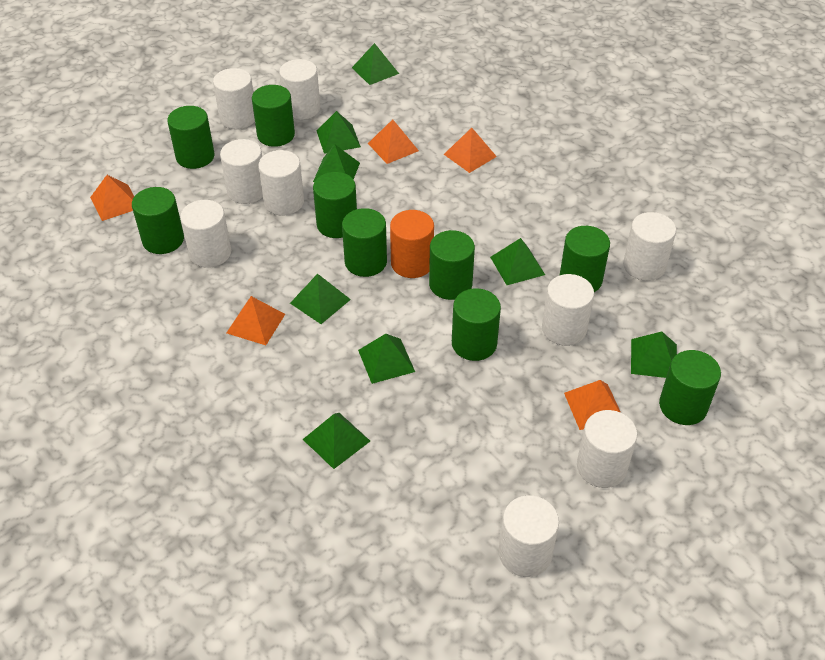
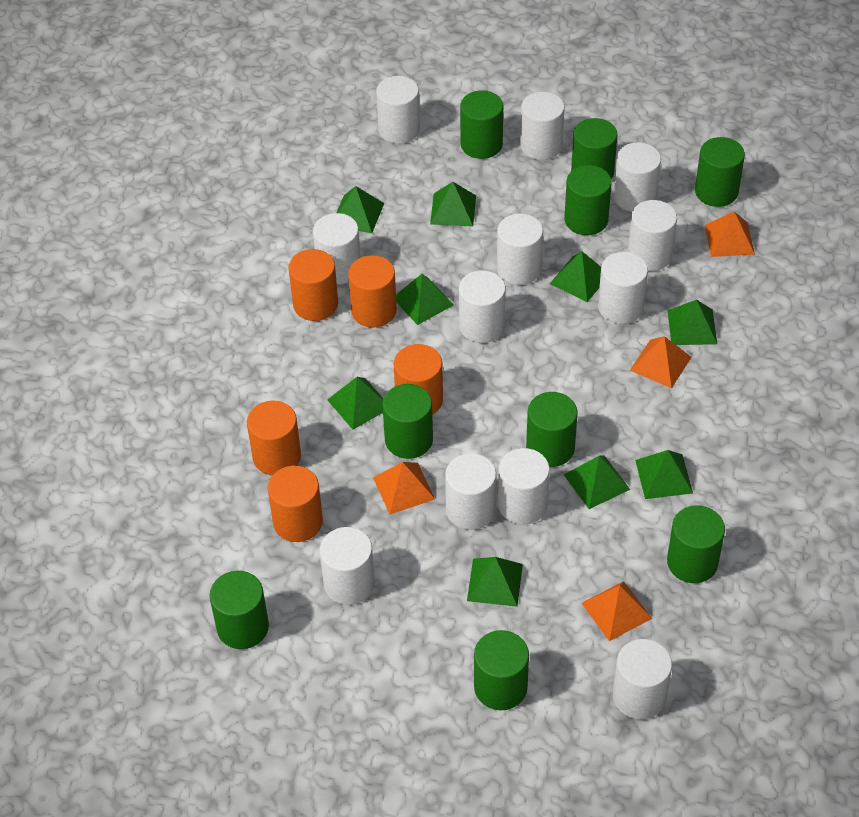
green pyramid: [290,274,351,324] [303,413,370,469] [313,144,360,182] [317,111,361,154] [352,43,399,85] [358,334,415,384] [490,238,545,285] [631,332,677,378] = 8 -> [327,377,384,430] [336,186,384,233] [396,274,454,325] [430,182,476,227] [467,557,523,607] [550,251,601,302] [564,455,630,509] [635,450,693,499] [667,299,717,345] = 9
orange cylinder: [390,210,434,278] = 1 -> [247,400,301,475] [268,466,323,542] [288,249,338,321] [348,255,397,328] [394,344,443,415] = 5
orange pyramid: [90,175,134,221] [227,296,285,345] [368,119,419,164] [444,128,497,173] [564,380,621,430] = 5 -> [373,462,435,514] [582,581,652,641] [630,336,692,388] [705,212,755,257] = 4
white cylinder: [180,200,231,268] [213,68,255,129] [220,139,263,204] [258,150,304,215] [279,59,320,120] [499,495,559,577] [542,274,594,346] [577,410,637,488] [623,212,676,281] = 9 -> [313,213,361,284] [320,527,375,605] [376,76,420,144] [445,453,496,530] [459,270,506,343] [497,214,543,285] [498,448,550,525] [520,92,565,160] [598,252,648,324] [613,142,661,212] [613,639,672,719] [628,200,677,271] = 12

